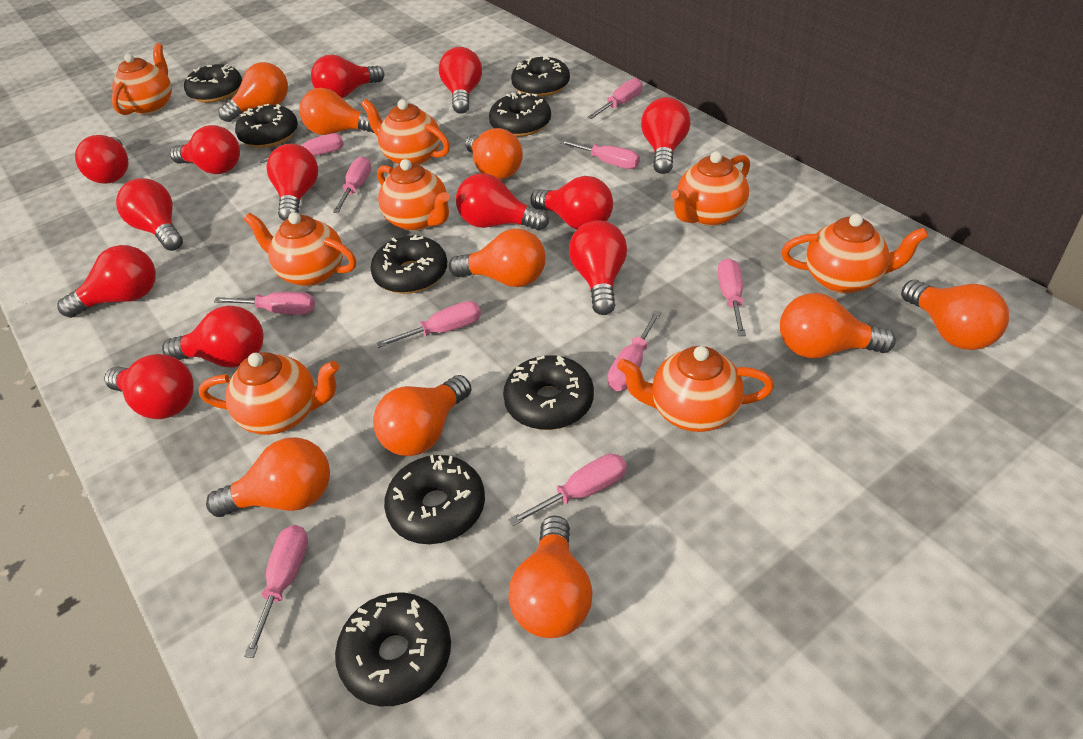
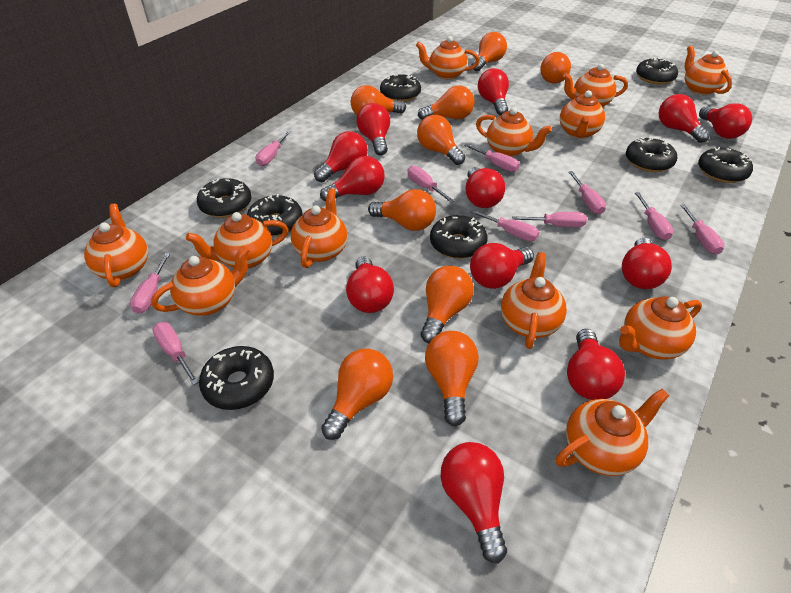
orange teapot: [111,43,172,115] [199,352,339,435] [244,212,356,286] [361,99,450,165] [377,159,450,231] [617,346,774,432] [671,151,750,226] [781,214,928,293] = 8 -> [84,204,148,287] [151,246,250,316] [186,212,289,269] [291,188,347,268] [416,36,480,80] [476,107,552,157] [501,252,567,349] [556,389,669,476] [560,90,605,139] [563,64,628,107] [619,296,702,360] [685,46,732,95] = 12
red light bulb: [58,245,156,318] [75,135,128,184] [104,354,194,419] [116,178,183,251] [162,306,264,368] [170,125,240,174] [267,144,318,221] [311,55,384,98] [439,47,482,114] [456,173,549,231] [530,176,613,230] [569,220,627,315] [641,97,690,174] = 13 -> [314,131,368,182] [320,156,385,201] [346,256,394,313] [356,103,390,155] [441,442,507,564] [466,167,505,208] [470,243,534,289] [478,68,509,115] [567,329,625,400] [622,238,672,289] [659,94,710,143] [699,103,752,139] = 12

